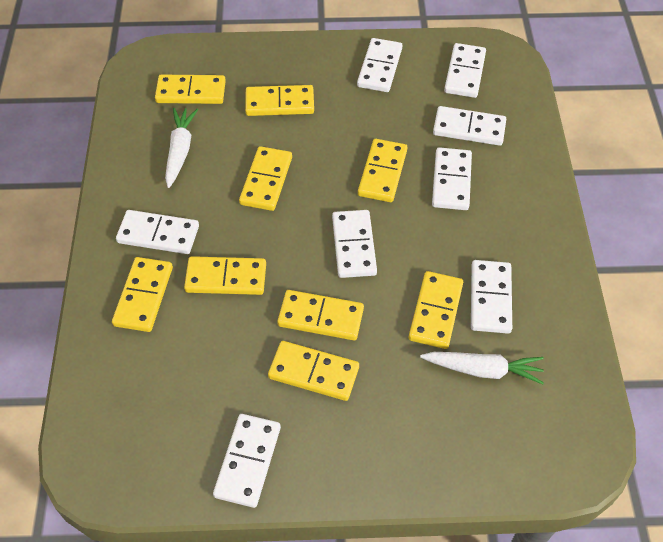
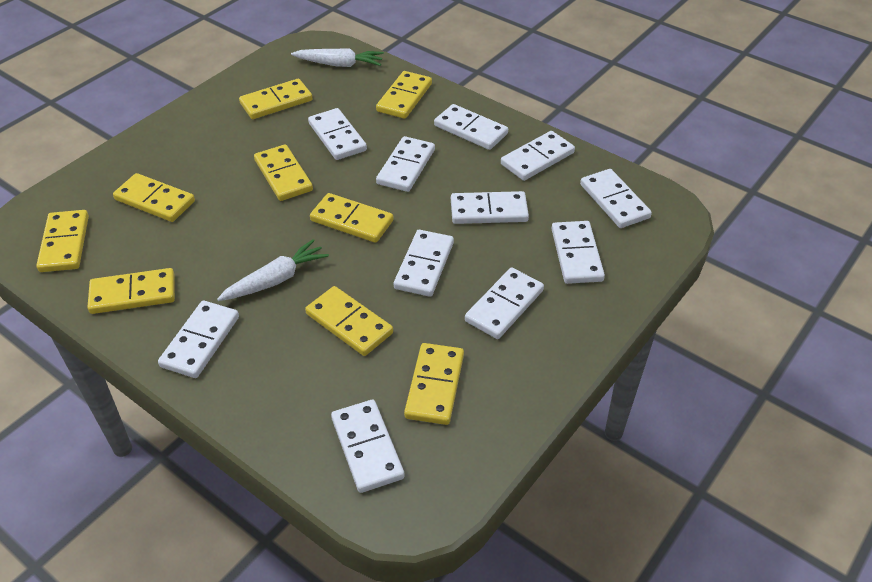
white domino: [116,210,199,254] [213,414,281,508] [332,210,377,278] [357,38,403,92] [432,147,472,210] [433,106,506,146] [444,43,486,98] [471,260,512,334] = 8 -> [158,300,239,378] [308,108,367,160] [331,400,405,493] [376,136,435,192] [394,230,454,297] [434,104,508,150] [451,191,529,224] [465,268,544,339] [501,131,575,181] [552,221,605,284] [580,169,652,228] = 11

